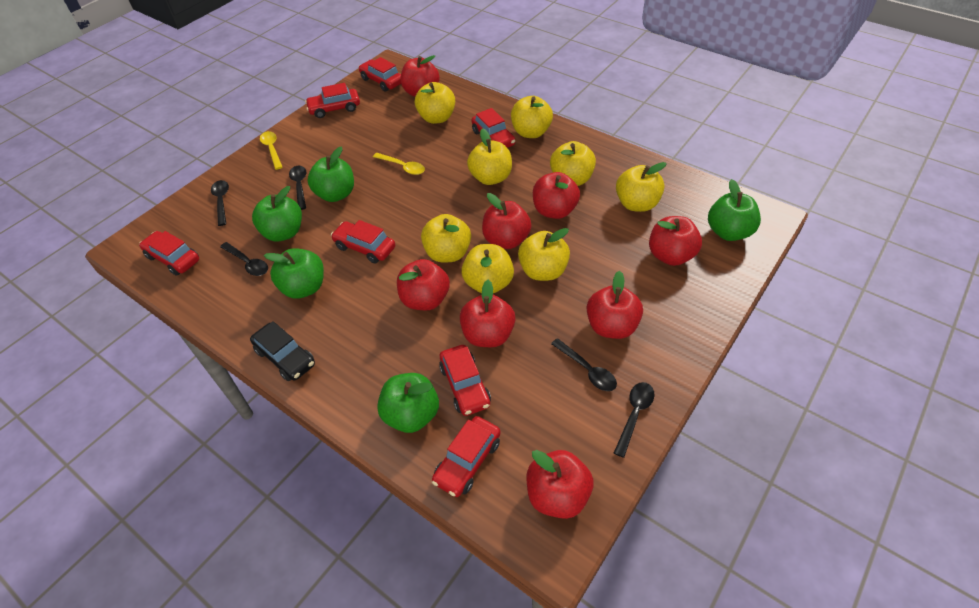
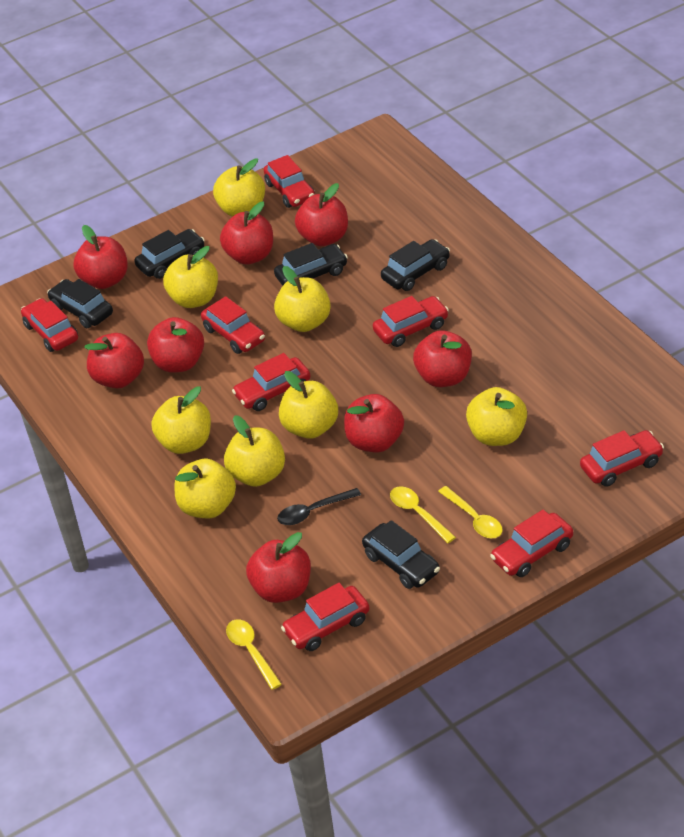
black car: [250,321,315,381] = 1 -> [47,279,113,328] [134,229,205,279] [274,243,348,286] [362,520,440,589] [381,239,450,291] = 5
black spoon: [211,180,229,226] [220,242,268,276] [289,166,306,210] [551,338,617,391] [614,382,654,458] = 5 -> [277,488,361,525] = 1
green apple: [252,186,302,242] [264,248,324,299] [307,147,354,202] [377,373,439,433] [708,179,761,241] = 5 -> none = 0
red car: [139,231,199,276] [305,83,360,118] [331,220,395,264] [358,57,401,92] [432,416,501,497] [439,345,491,416] [471,108,516,148] = 7 -> [21,298,78,352] [201,296,265,354] [232,353,310,411] [264,155,315,208] [281,583,369,651] [373,296,449,347] [490,510,573,577] [580,430,664,487] = 8
yellow spoon: [260,131,282,170] [373,153,425,175] = 2 -> [226,619,282,690] [390,486,456,543] [438,486,503,538] = 3

